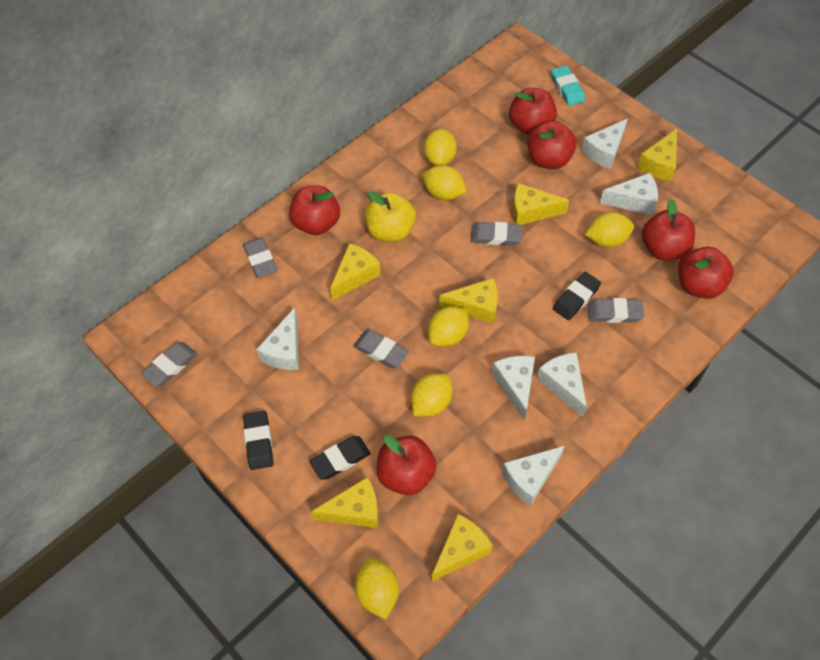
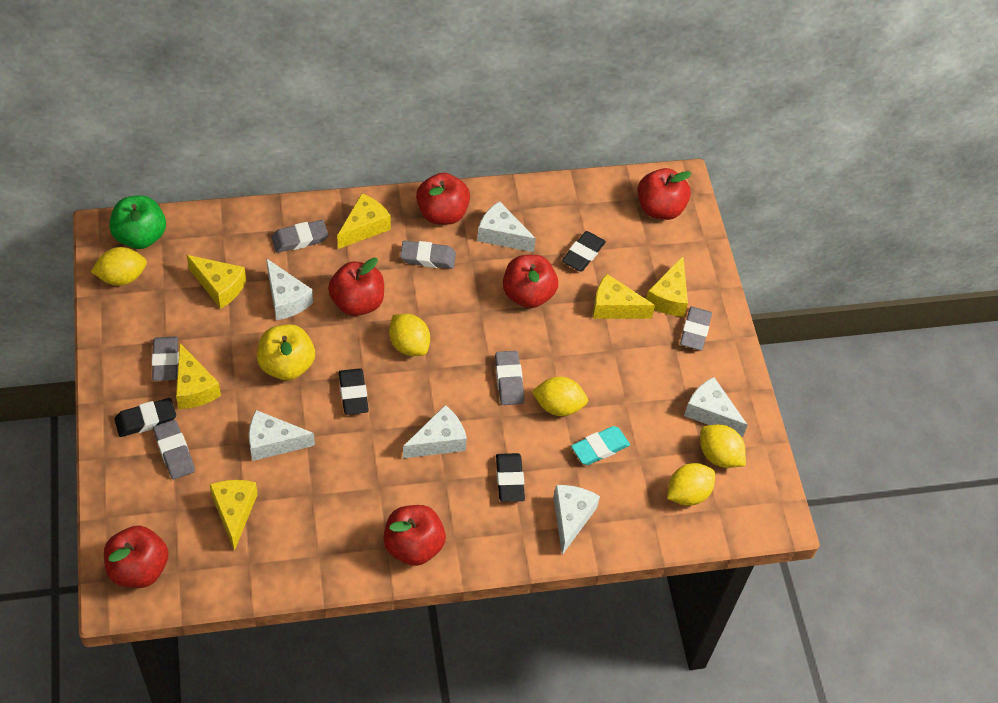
black eraser: [243,411,274,470] [309,436,371,480] [553,272,601,320] = 3 -> [114,398,176,437] [339,368,369,415] [496,453,525,502] [562,231,606,272] = 4
green apple: none = 0 -> [109,195,166,249] = 1
grey eraser: [141,342,197,387] [243,238,277,278] [353,330,409,368] [471,222,523,245] [588,298,644,323] = 5 -> [152,336,179,381] [153,420,195,479] [271,220,328,253] [400,241,456,269] [495,351,524,405] [680,306,712,350] = 6
yellow lemon: [355,558,399,620] [411,373,452,417] [422,165,467,200] [424,129,457,166] [428,306,469,347] [585,212,634,248] = 6 -> [91,247,147,286] [389,314,430,356] [531,377,588,416] [667,463,715,506] [700,424,746,468] = 5

